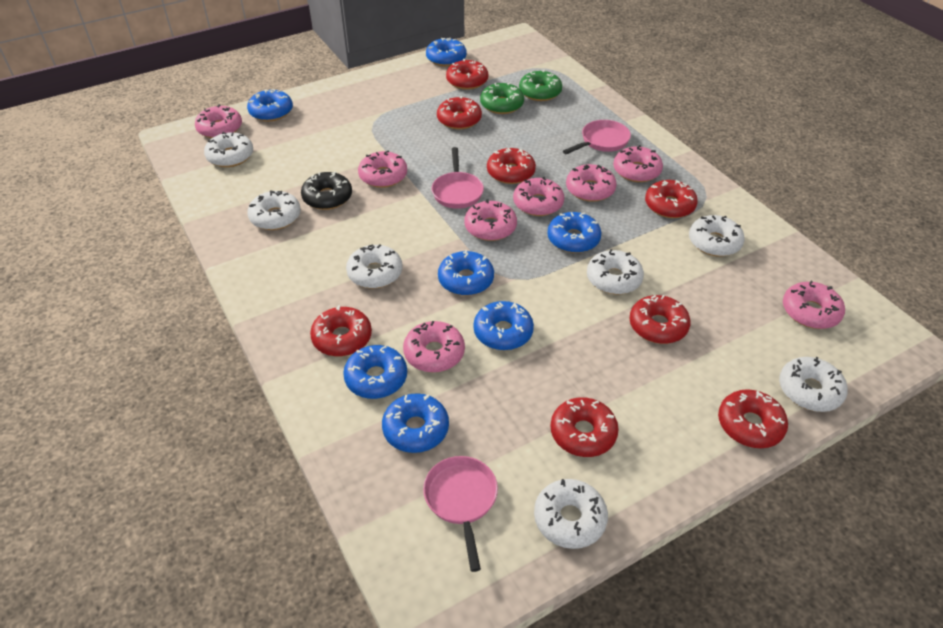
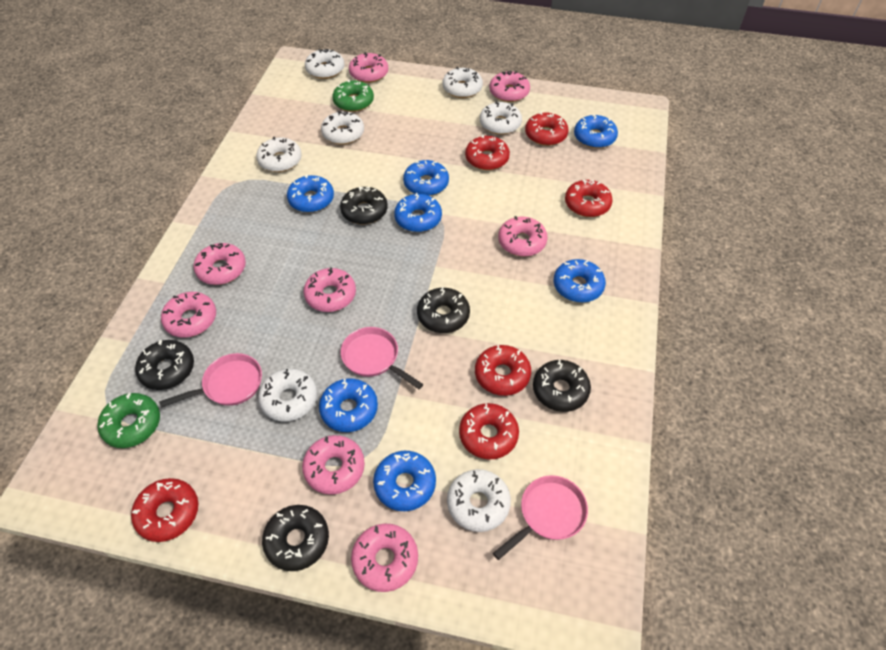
black donut: [301,171,352,210] = 1 -> [135,340,194,390] [262,505,329,571] [340,187,388,224] [417,287,470,333] [533,360,591,412] = 5
red donut: [310,305,372,356] [437,96,482,129] [446,59,488,90] [487,148,536,184] [550,397,619,457] [630,295,691,344] [645,180,698,218] [718,389,788,448] = 8 -> [131,478,198,542] [459,403,519,460] [465,135,510,170] [475,345,531,396] [525,112,569,146] [565,180,613,217] = 6

